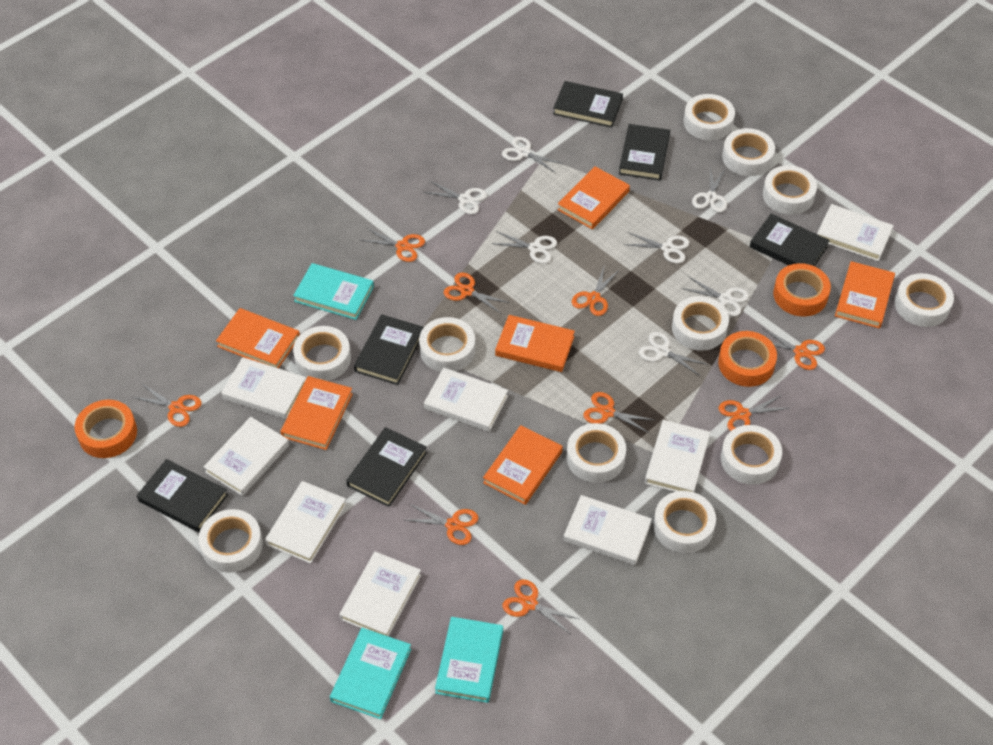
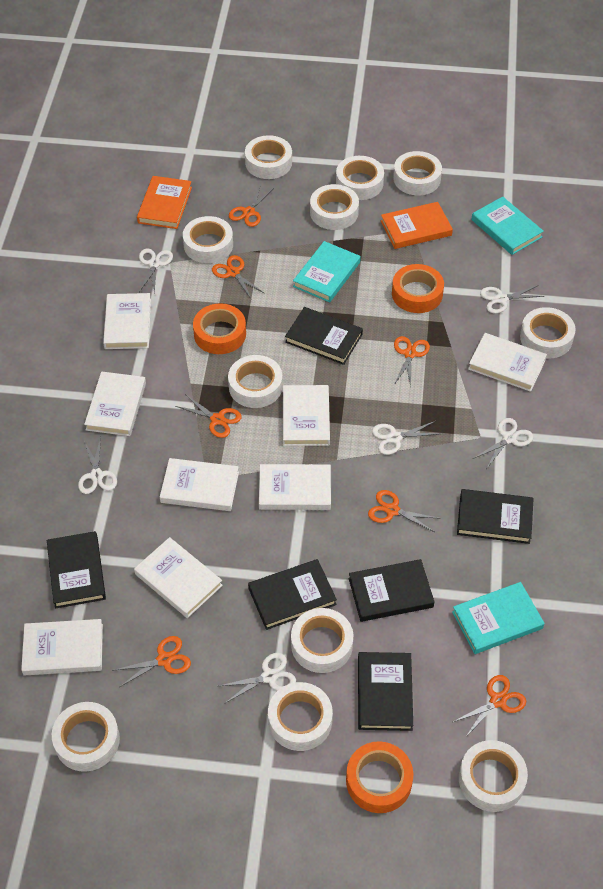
orange book: [216,308,300,368] [280,376,353,450] [483,425,563,505] [495,315,575,372] [557,167,630,229] [835,261,895,329] = 6 -> [137,176,192,229] [381,202,453,249] = 2
orange scissors: [132,384,202,427] [361,228,425,262] [406,504,478,545] [444,272,510,313] [502,579,579,634] [572,264,620,316] [583,392,654,433] [719,395,789,431] [762,328,825,370] = 9 -> [112,636,191,687] [175,394,242,438] [212,255,264,300] [229,184,273,227] [368,490,441,532] [394,336,430,387] [453,675,526,738] = 7
white scissors: [423,181,487,214] [491,231,557,264] [502,137,564,173] [624,232,690,263] [639,332,706,376] [681,276,749,316] [692,166,727,212] = 7 -> [78,437,117,494] [139,249,173,294] [219,653,296,704] [372,421,439,455] [473,418,533,469] [480,285,544,313] = 6

